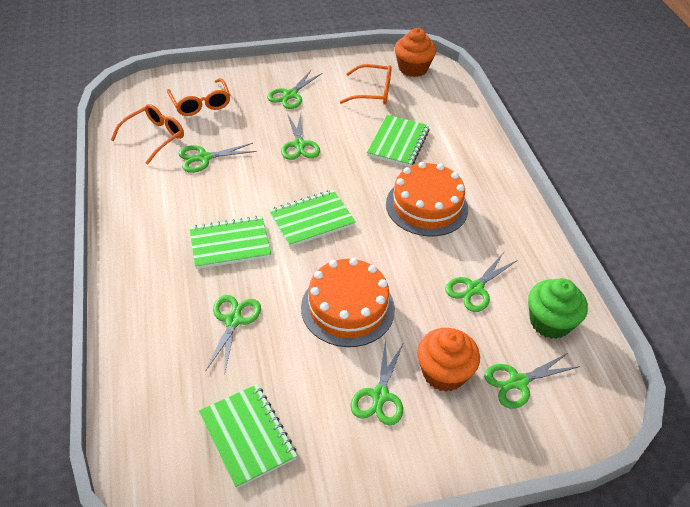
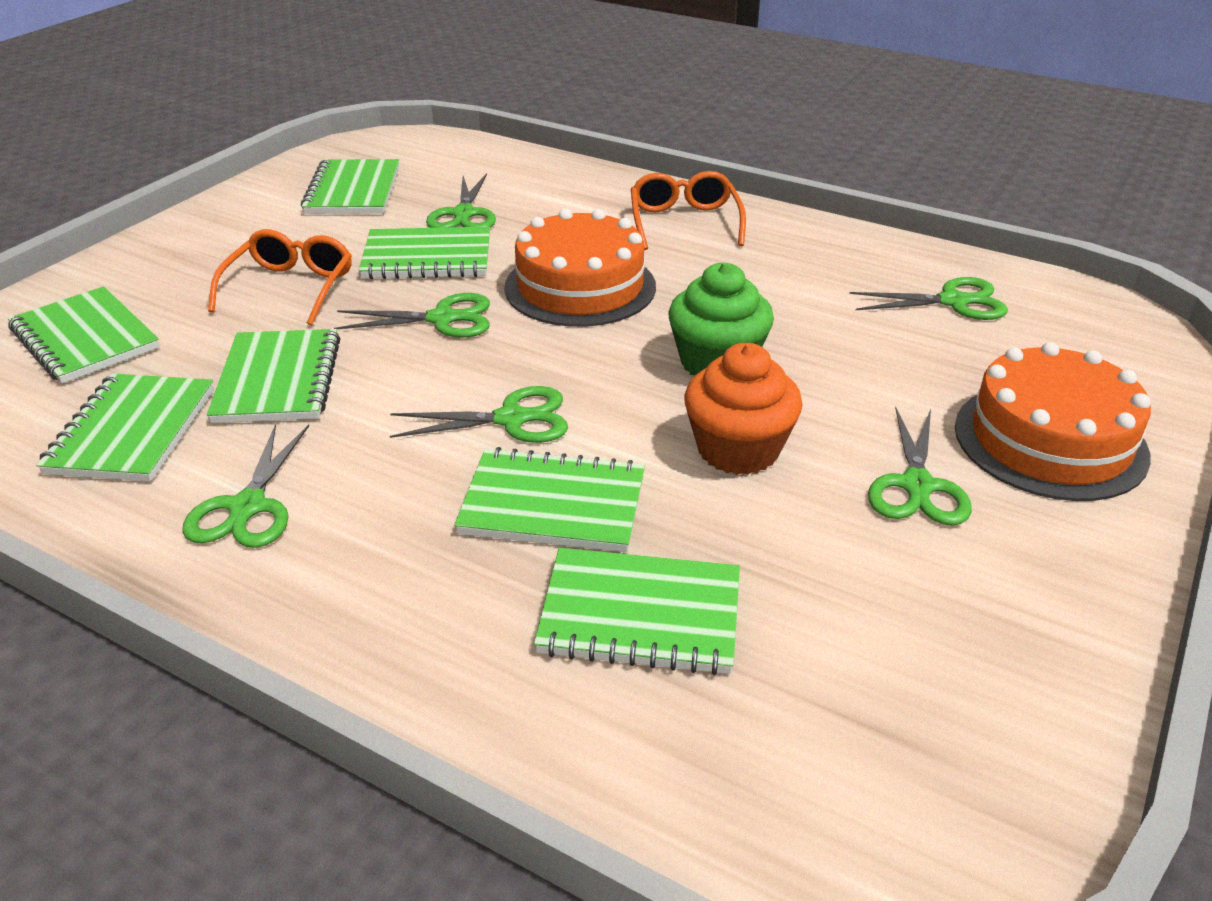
green notebook: [189,216,271,269] [199,384,297,489] [269,190,356,247] [367,115,430,167] = 4 -> [8,286,160,383] [36,374,214,481] [207,329,340,423] [301,159,399,214] [359,227,490,279] [454,447,645,552] [534,548,740,675] = 7
green scissors: [178,143,257,173] [206,295,261,375] [267,70,322,109] [281,113,320,160] [351,339,404,426] [445,252,518,312] [484,352,580,409] = 7 -> [182,424,309,548] [334,293,490,338] [390,386,568,443] [426,173,496,228] [849,277,1008,320] [868,407,972,526] = 6
orange cupcake: [395,28,436,77] [417,328,480,392] = 2 -> [684,343,803,475] = 1
orange glasses: [111,104,184,165] [167,78,230,116] [340,64,392,105] = 3 -> [208,229,352,325] [631,171,746,250] = 2

